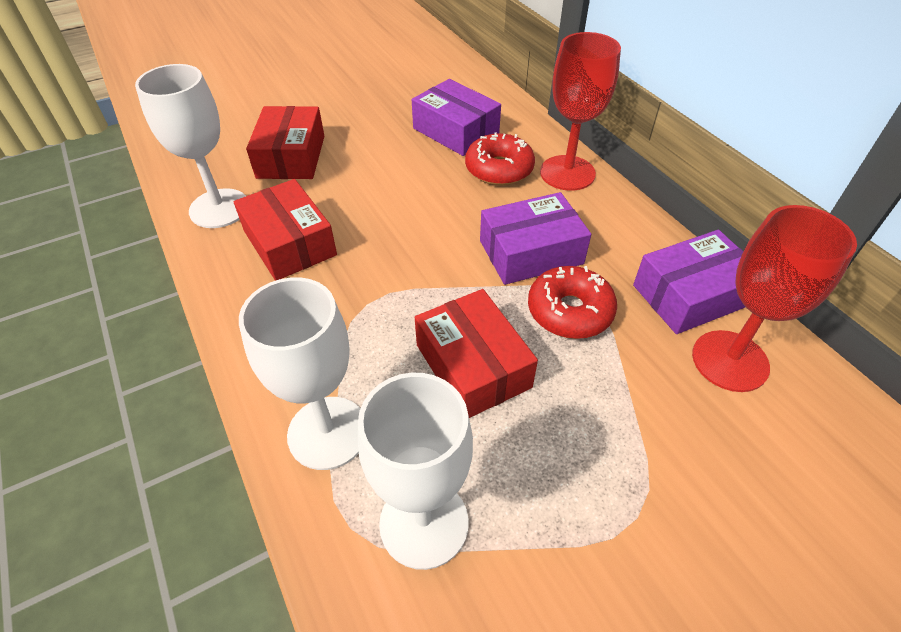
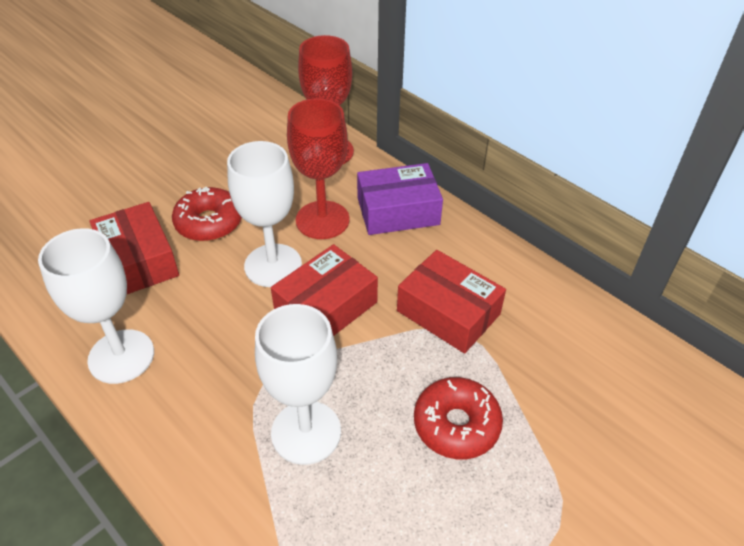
purple box: [412,79,501,156] [480,192,591,285] [633,230,745,334] = 3 -> [357,163,443,235] = 1

